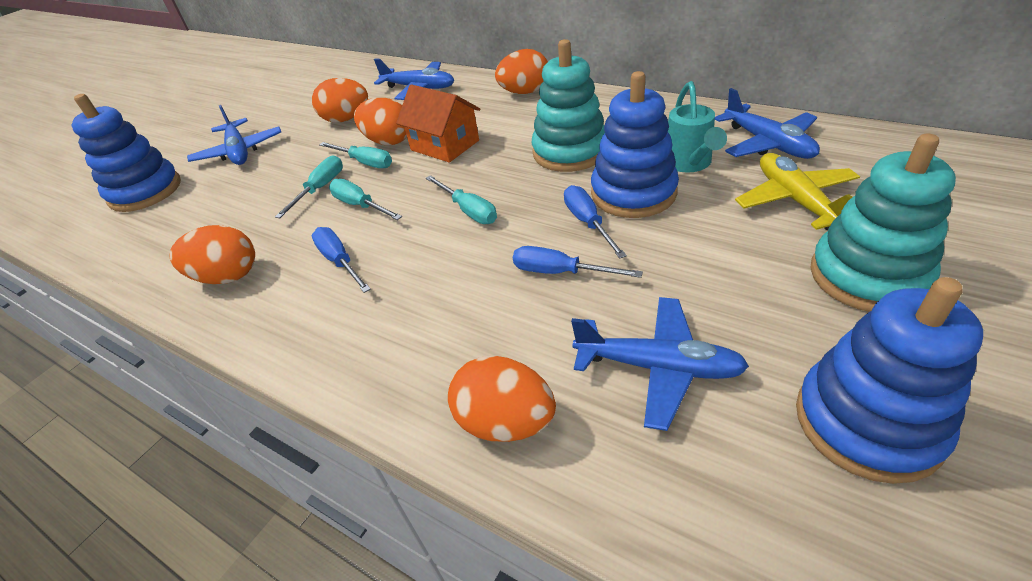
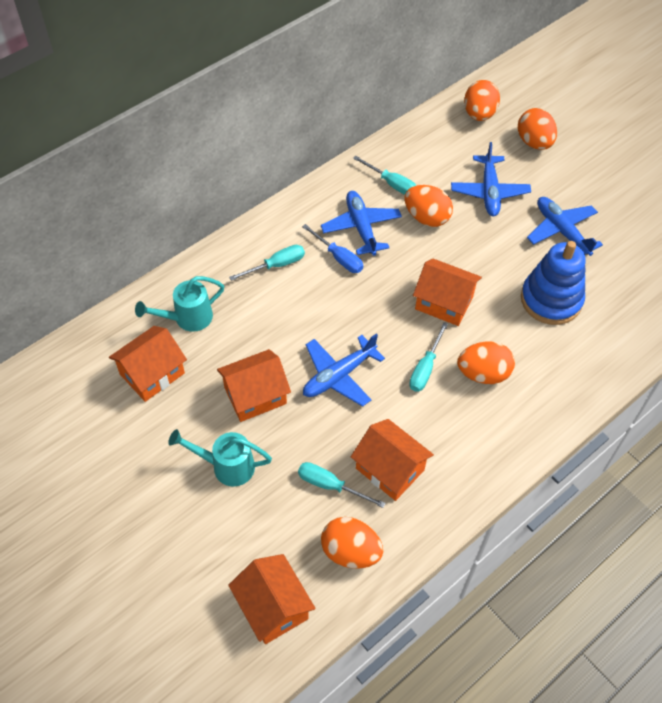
blue screwdriver: [312,227,371,293] [513,246,643,278] [564,185,627,259] = 3 -> [302,224,363,273] = 1
blue stacking toy: [71,94,181,212] [591,71,679,218] [796,277,983,484] = 3 -> [521,241,585,325] = 1
orange house: [396,84,480,163] = 1 -> [109,326,187,402] [217,349,291,422] [228,554,316,644] [351,419,434,501] [413,259,482,326] = 5
turquoise stacking toy: [532,39,605,172] [811,134,956,312] = 2 -> none = 0
turquoise watering can: [668,81,727,173] = 1 -> [135,276,224,332] [168,429,272,486] = 2
yellow plane: [735,153,860,230] = 1 -> none = 0

